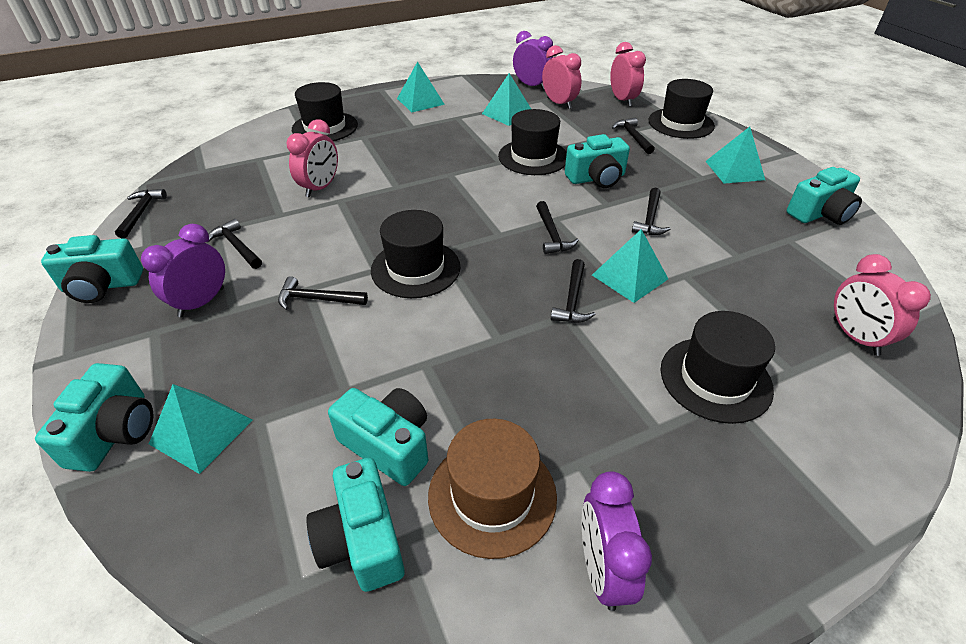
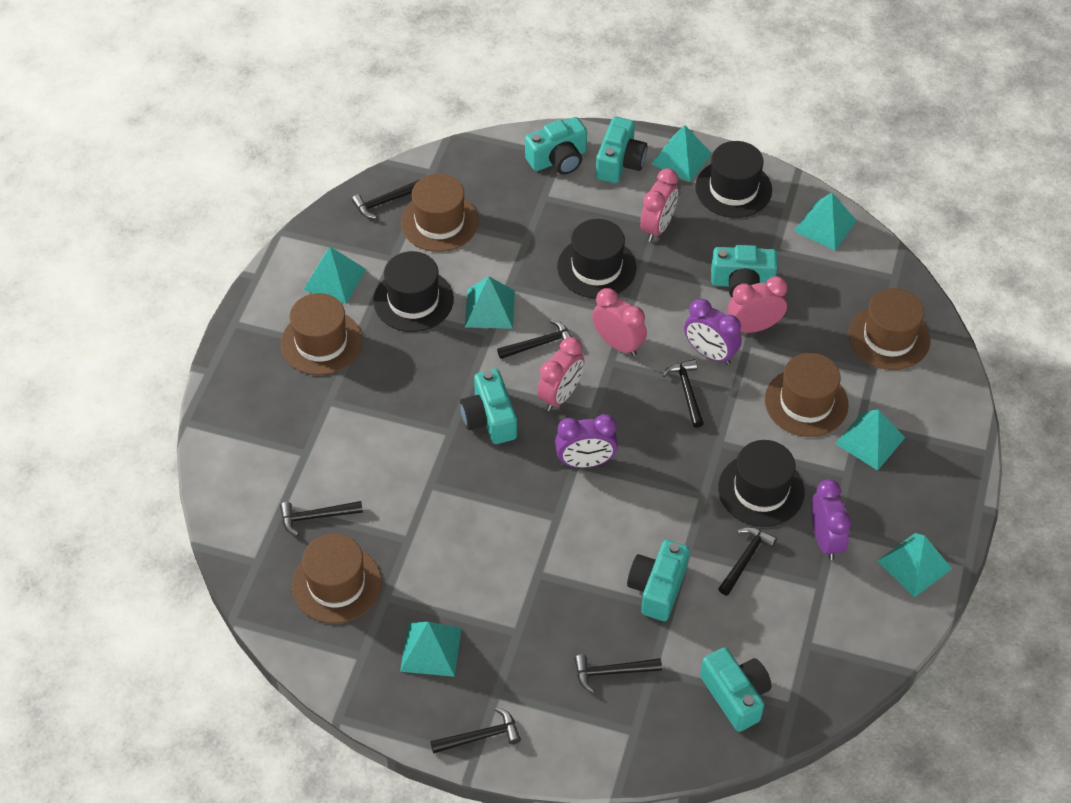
black hat: [292,82,358,141] [371,210,460,298] [498,109,567,175] [649,79,715,139] [661,311,775,424] = 5 -> [373,251,454,332] [557,219,636,298] [695,141,772,218] [718,440,805,527] = 4
brown hat: [428,419,557,559] = 1 -> [281,293,362,375] [292,533,382,623] [401,174,479,252] [765,353,849,437] [849,288,930,370] = 5
turquoise pyramid: [149,384,253,474] [397,61,445,112] [482,73,531,126] [592,229,668,303] [705,127,765,184] = 5 -> [303,247,366,304] [400,622,461,677] [465,276,515,329] [651,125,712,182] [794,193,857,251] [835,410,905,470] [877,533,952,598] = 7

